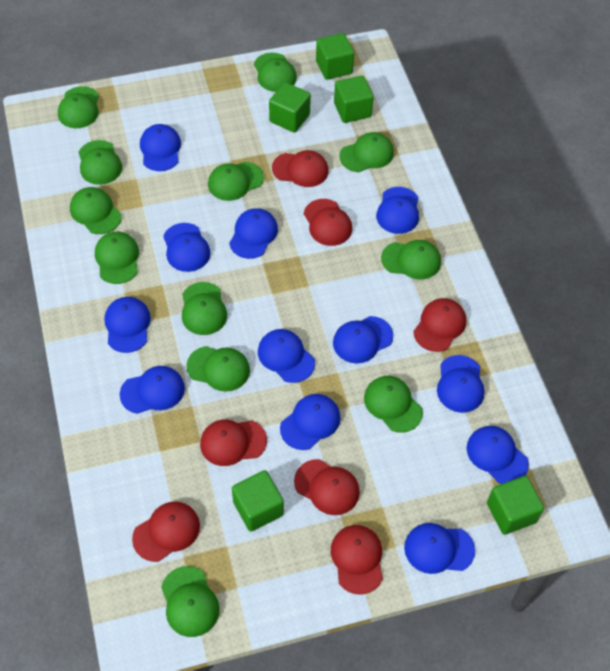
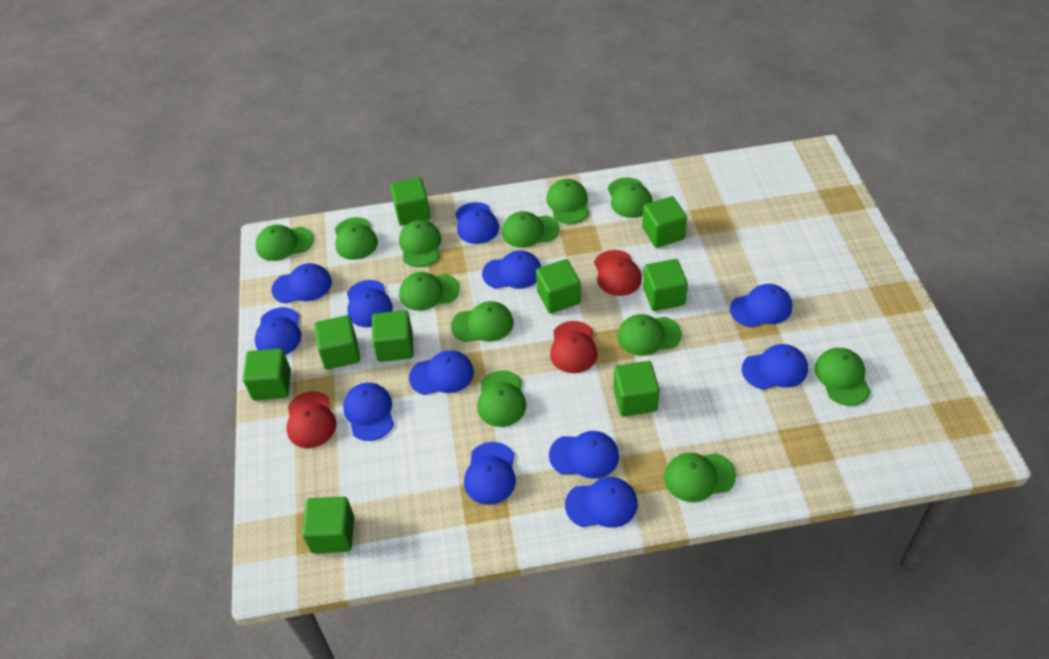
green cube: [232,470,284,532] [269,82,311,133] [316,33,354,80] [334,76,374,123] [487,476,544,535] = 5 -> [243,348,291,400] [302,497,354,553] [314,315,360,369] [372,310,414,362] [390,177,431,226] [536,259,581,313] [613,361,660,416] [642,196,687,248] [643,259,688,311] = 9
red cap: [132,502,200,562] [200,419,267,466] [272,150,328,187] [294,459,360,515] [304,199,352,246] [331,525,383,595] [413,298,466,352] = 7 -> [287,391,336,448] [550,321,598,373] [594,250,642,296] = 3

